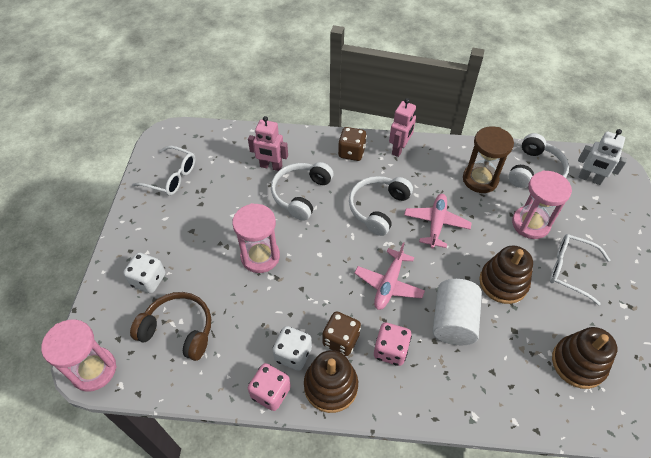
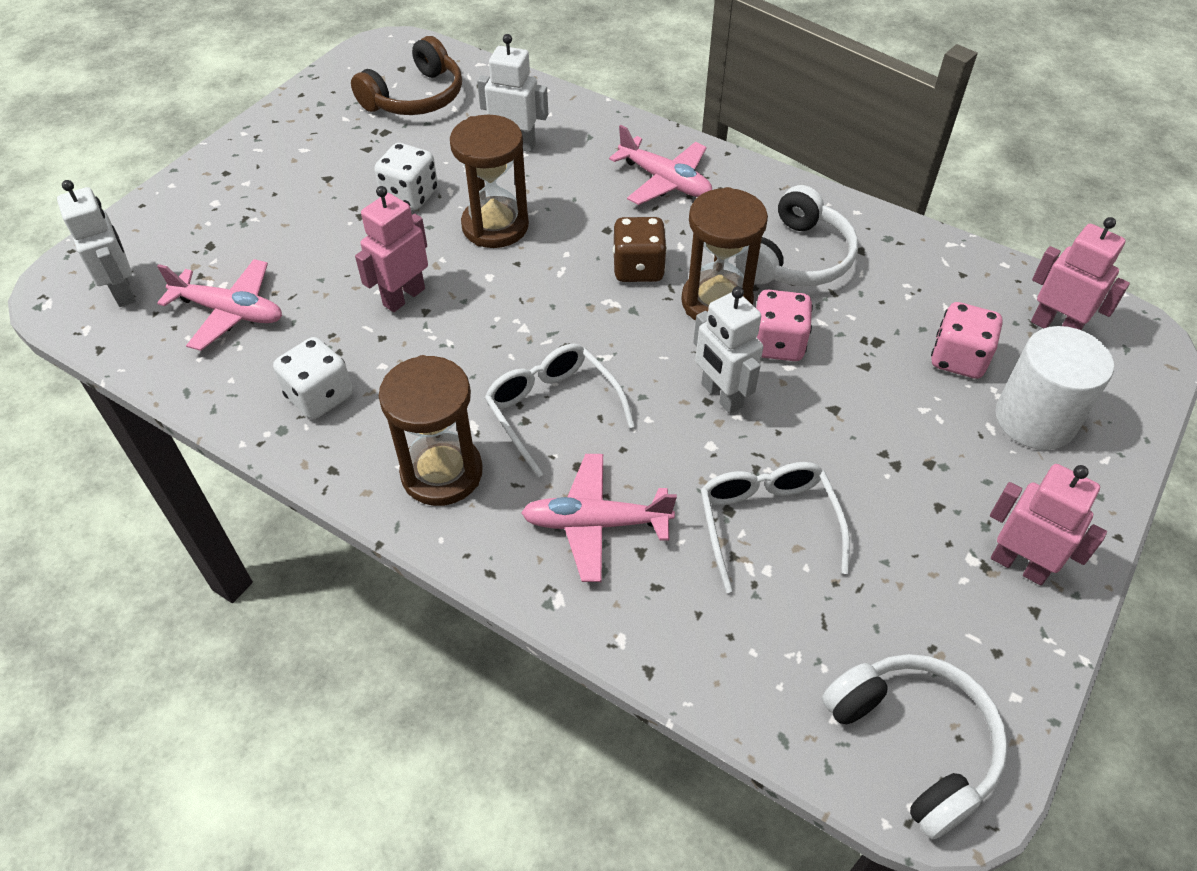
brown dice: [322,311,361,356] [338,127,367,161] = 2 -> [613,217,667,282] = 1
brown hourglass: [463,127,514,193] = 1 -> [379,355,483,506] [450,115,529,248] [681,187,768,321] = 3
brown stacking toy: [304,350,358,413] [479,245,533,304] [552,327,617,389] = 3 -> none = 0
pink hourglass: [41,319,116,392] [232,203,280,273] [512,170,572,239] = 3 -> none = 0
pink plane: [355,242,425,310] [404,194,472,248] = 2 -> [157,259,282,351] [521,454,677,582] [609,125,712,205] = 3
pink robot: [248,116,288,171] [389,98,416,157] = 2 -> [355,186,428,312] [990,464,1107,585] [1031,217,1130,330] = 3
white headphones: [271,162,334,221] [349,176,413,236] [508,133,569,188] = 3 -> [735,185,858,286] [822,654,1008,839] = 2
white robot: [578,129,627,185] = 1 -> [57,180,135,307] [477,34,548,152] [693,287,763,414] = 3

